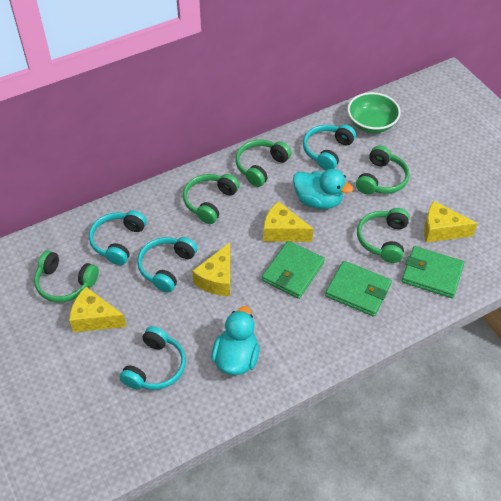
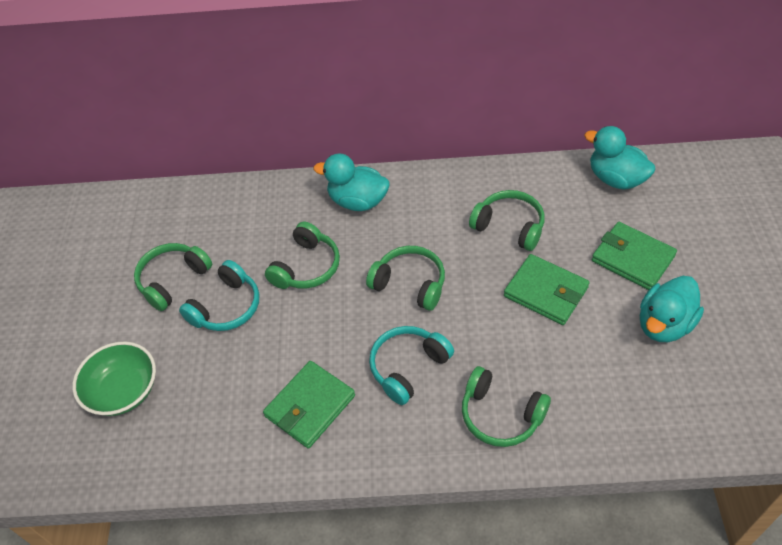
turquoise duck: [211,306,259,375] [293,169,353,209] = 2 -> [313,154,390,211] [584,126,656,190] [640,276,704,342] = 3
turquoise headphones: [89,211,147,265] [119,326,186,390] [137,237,197,293] [303,125,356,170] = 4 -> [179,260,260,331] [369,326,454,405] = 2
yellow cheese: [69,287,126,332] [192,243,230,296] [263,201,313,242] [424,201,478,243] = 4 -> none = 0

